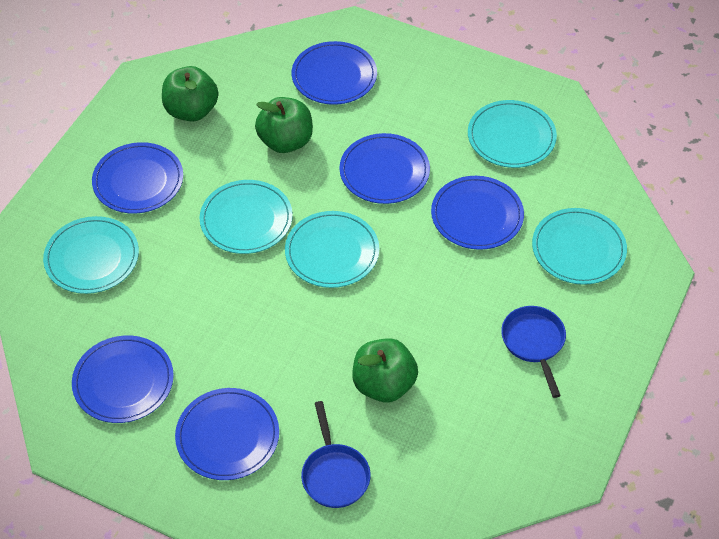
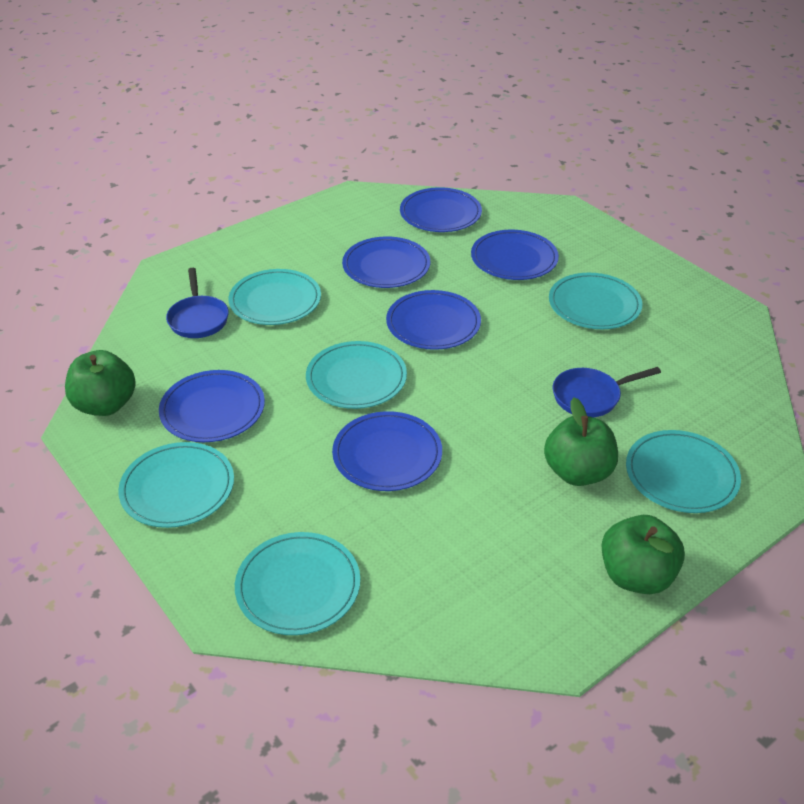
turquoise plate: [43,216,139,294] [200,180,293,254] [285,211,379,288] [468,100,557,168] [532,208,627,285] = 5 -> [118,442,234,528] [229,269,321,325] [235,532,360,635] [306,341,407,409] [549,273,643,329] [626,430,741,513] = 6

